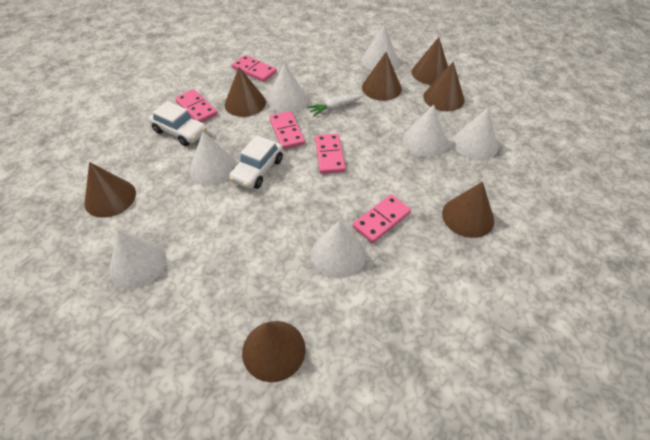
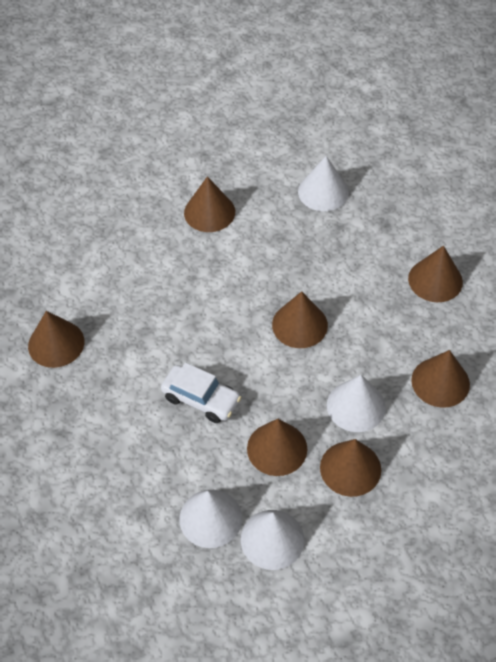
pink domino: [175,89,218,122] [232,55,277,82] [269,111,305,149] [315,134,346,174] [353,195,411,243] = 5 -> none = 0
white car: [149,101,207,146] [229,135,283,189] = 2 -> [161,362,241,423] = 1
white carrot: [307,94,362,116] = 1 -> none = 0
white cone: [109,230,167,288] [189,132,237,185] [267,63,308,113] [311,221,366,278] [362,25,399,70] [403,105,448,157] [452,108,498,160] = 7 -> [180,490,242,548] [241,510,304,570] [298,156,349,211] [327,375,386,432] = 4

